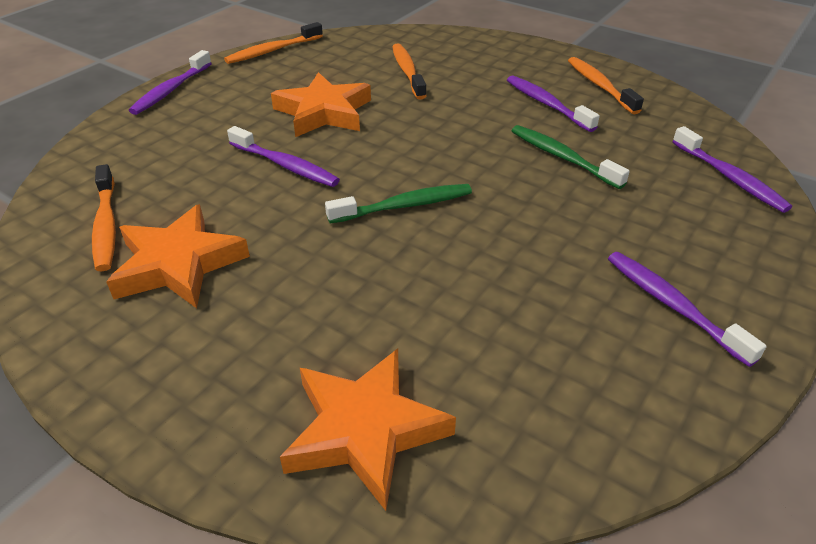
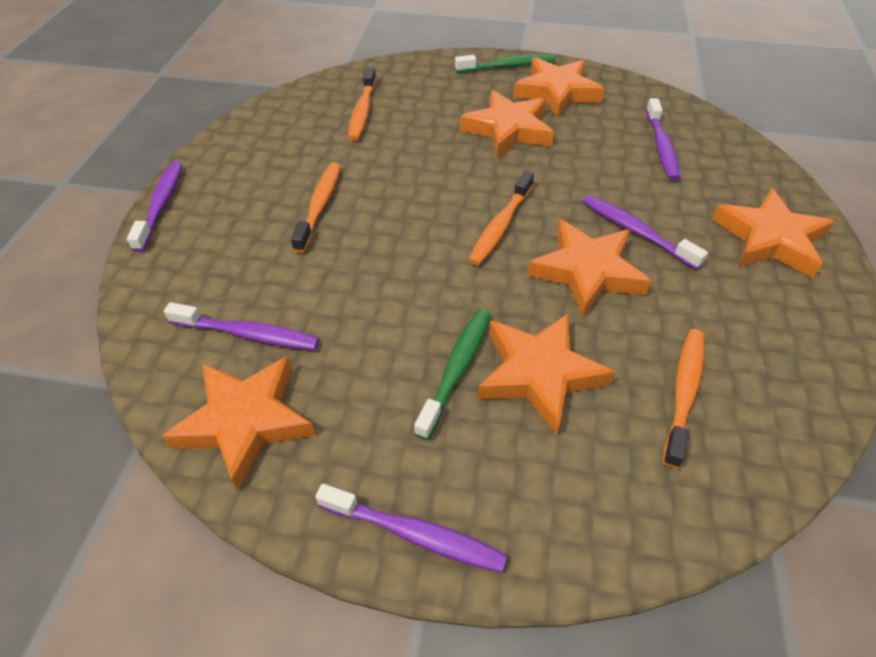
orange star: [106,204,250,308] [271,72,371,137] [280,348,456,511] = 3 -> [161,356,316,490] [460,90,554,158] [477,314,615,435] [513,57,604,118] [527,219,651,317] [712,188,835,278] = 6

